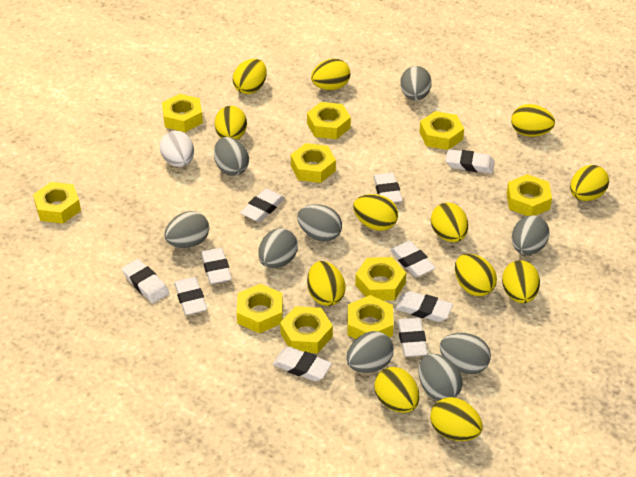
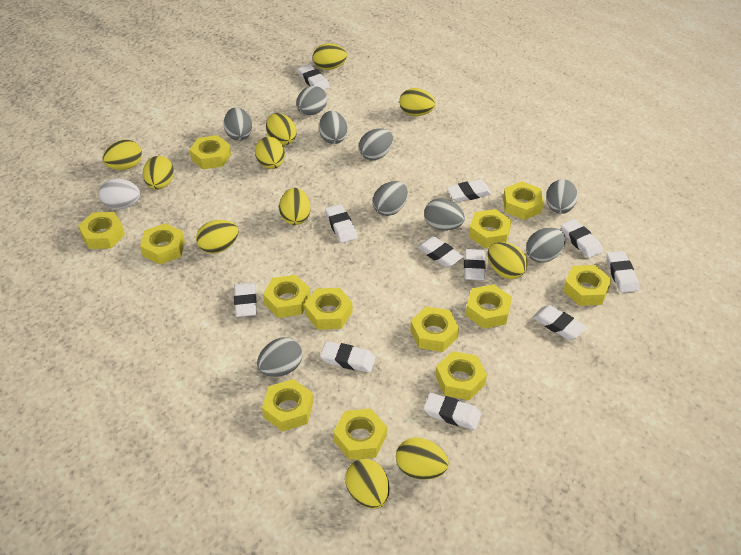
white eraser: [122,259,169,303] [174,277,207,315] [201,248,232,284] [240,188,285,222] [273,346,332,382] [373,172,403,203] [390,241,436,277] [395,291,453,322] [397,318,428,357] [445,149,495,174] = 10 -> [234,283,257,317] [298,64,330,90] [320,341,376,373] [325,204,357,243] [417,236,463,268] [423,393,481,430] [446,180,492,202] [464,249,485,281] [532,305,586,340] [561,219,603,258] [606,251,639,293] = 11
yellow egg: [215,106,247,140] [233,59,267,94] [307,261,345,306] [311,59,350,90] [353,194,398,231] [374,367,419,413] [430,397,483,441] [431,202,468,242] [455,254,497,296] [502,260,540,303] [511,104,555,137] [570,165,609,201] = 12 -> [103,139,142,170] [143,156,174,190] [196,220,239,254] [255,137,285,169] [266,113,296,146] [279,188,310,225] [313,43,347,70] [345,459,389,509] [396,438,449,480] [399,88,436,116] [487,242,527,279] = 11
yellow nut: [33,182,81,224] [162,94,203,132] [237,284,283,333] [280,306,333,353] [291,143,336,183] [307,102,351,139] [348,295,394,339] [355,257,406,301] [419,111,464,150] [507,174,552,216] = 10 -> [78,212,125,249] [140,223,185,264] [189,135,231,169] [262,379,313,432] [263,275,310,318] [304,288,353,330] [333,409,387,460] [410,307,459,352] [435,351,487,400] [466,284,512,329] [469,209,512,248] [503,181,544,220] [563,265,612,306] = 13

